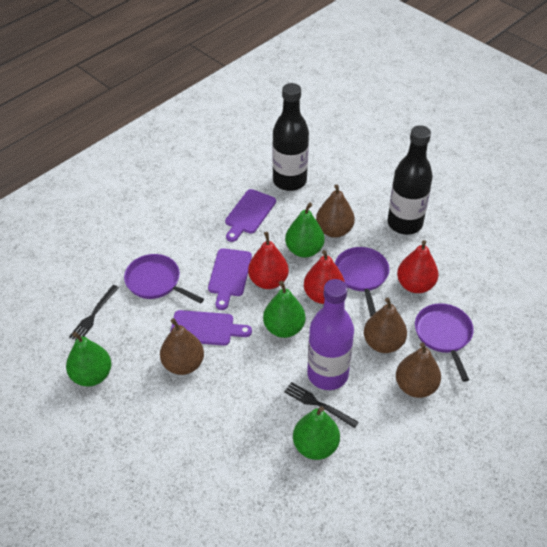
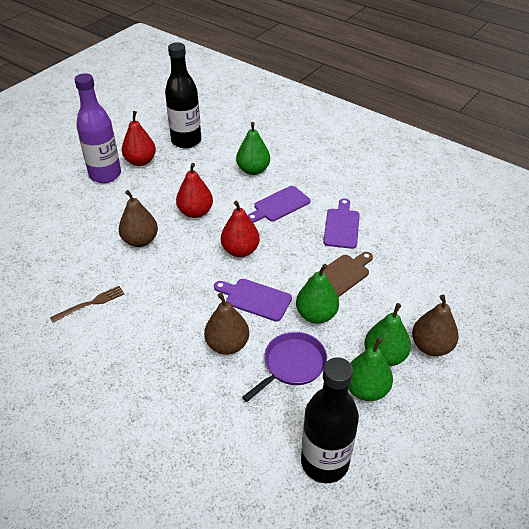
black fork: [69,285,119,340] [284,382,359,428] = 2 -> none = 0
brown cutting board: none = 0 -> [308,252,373,297] = 1
brown fork: none = 0 -> [50,286,124,323] = 1
brown pear: [160,318,204,375] [316,184,355,238] [364,297,407,353] [396,343,441,398] = 4 -> [119,190,158,247] [204,293,249,355] [412,295,459,356] = 3
purple pan: [124,254,204,304] [335,247,389,316] [415,303,474,382] = 3 -> [242,332,327,402] = 1

